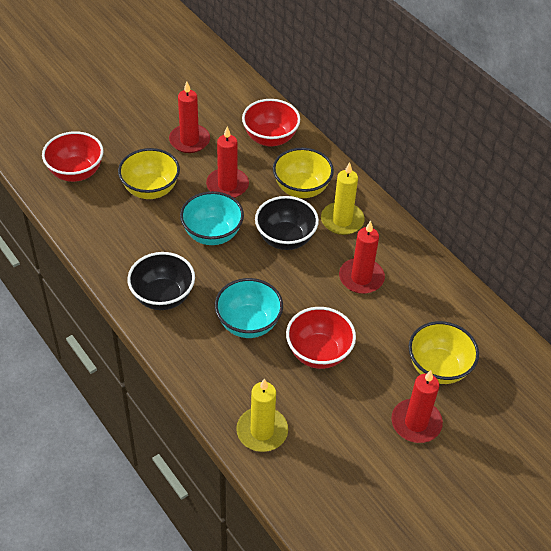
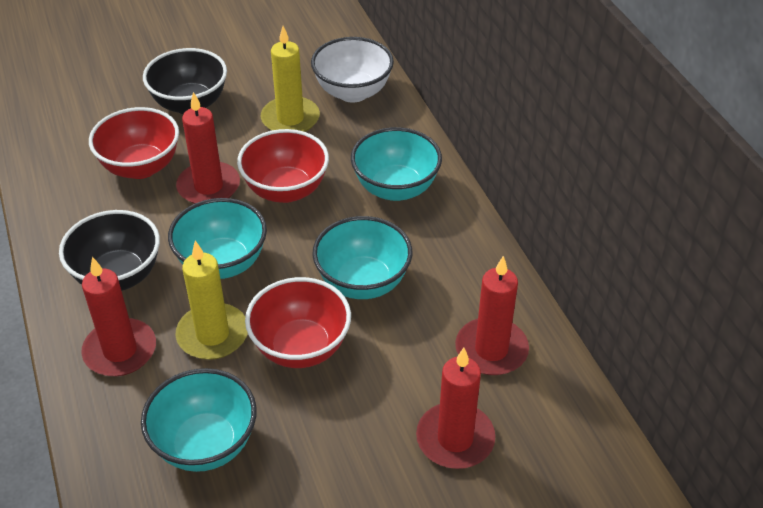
turquoise bowl: [180,191,244,245] [215,278,283,338] = 2 -> [141,368,257,472] [168,198,267,279] [312,216,412,299] [351,127,442,201] = 4
white bowl: none = 0 -> [311,37,394,103] = 1
yellow bowl: [118,148,180,199] [273,148,334,198] [409,321,479,384] = 3 -> none = 0

